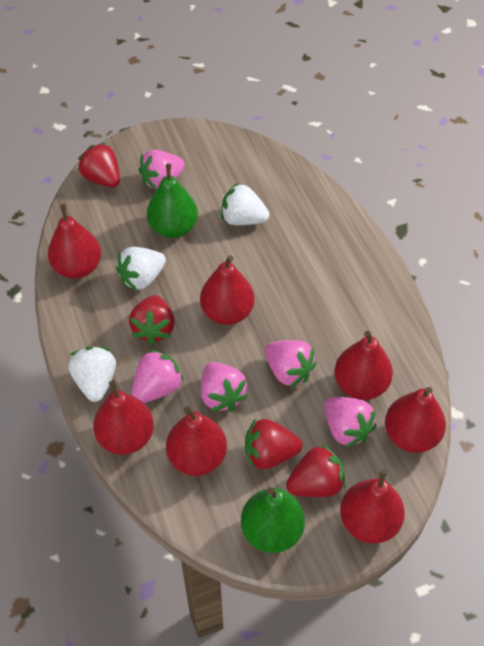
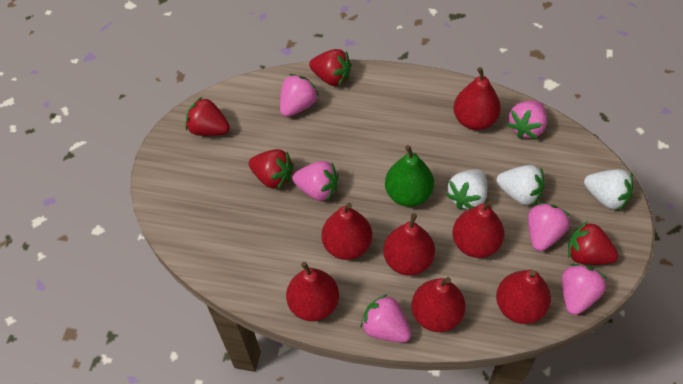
green pear: [147,163,198,238] [241,487,305,553] = 2 -> [385,145,434,207] = 1
pink strawberry: [132,349,184,403] [139,150,185,190] [201,362,248,412] [265,340,317,388] [324,397,377,448] = 5 -> [280,74,319,117] [292,161,338,201] [361,294,411,343] [507,100,547,139] [528,203,570,251] [562,264,607,315] = 6

